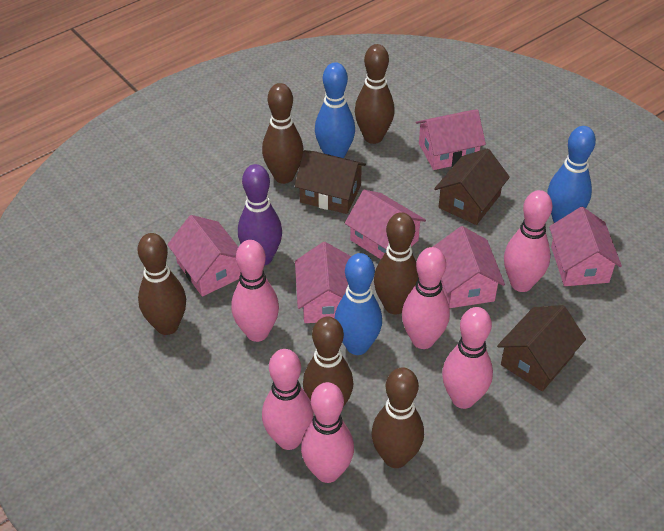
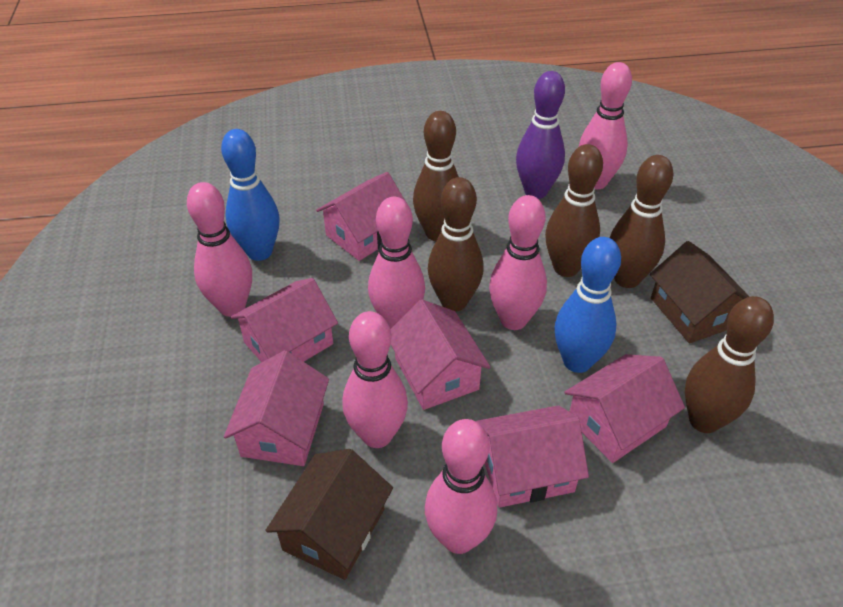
blue bowling pin: [315,62,355,158] [335,253,382,355] [547,126,596,223] = 3 -> [221,129,280,261] [555,237,621,373] = 2
brown bowling pin: [138,233,186,335] [262,83,304,184] [303,316,353,407] [355,44,395,144] [371,367,424,468] [374,212,418,314] = 6 -> [413,111,459,241] [428,177,484,312] [545,144,603,277] [610,155,673,288] [685,296,774,433] = 5
brown house: [295,150,366,214] [434,148,510,225] [497,305,586,391] = 3 -> [266,449,393,580] [650,241,750,343] = 2

